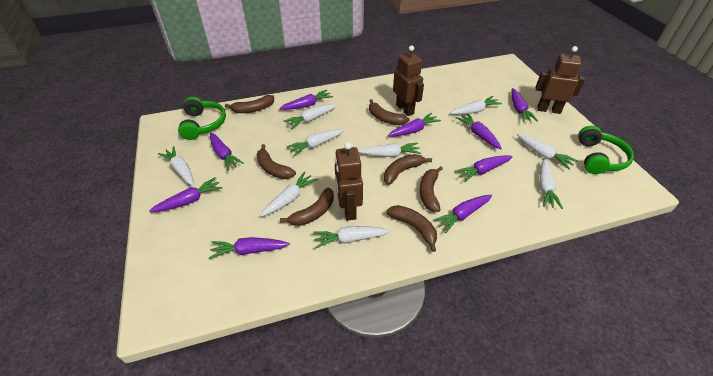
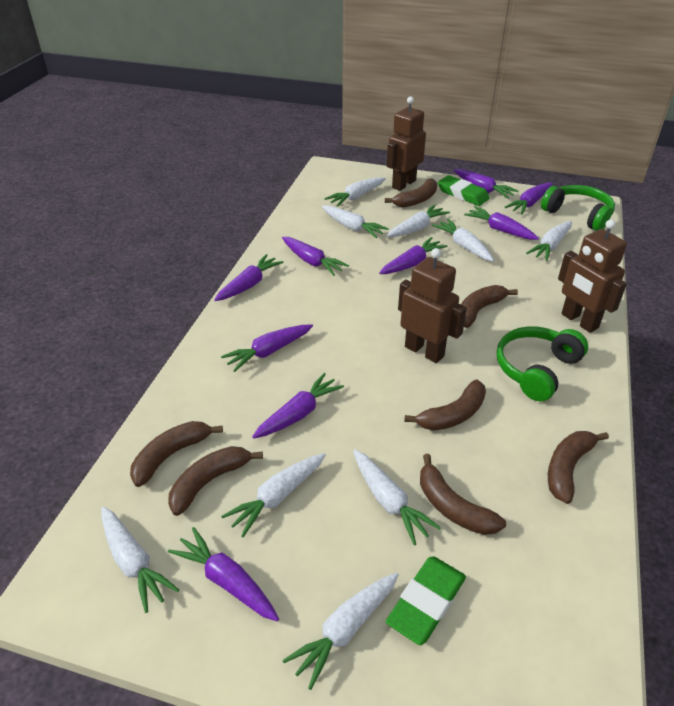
green eraser: none = 0 -> [386,556,466,645] [438,175,490,206] = 2

